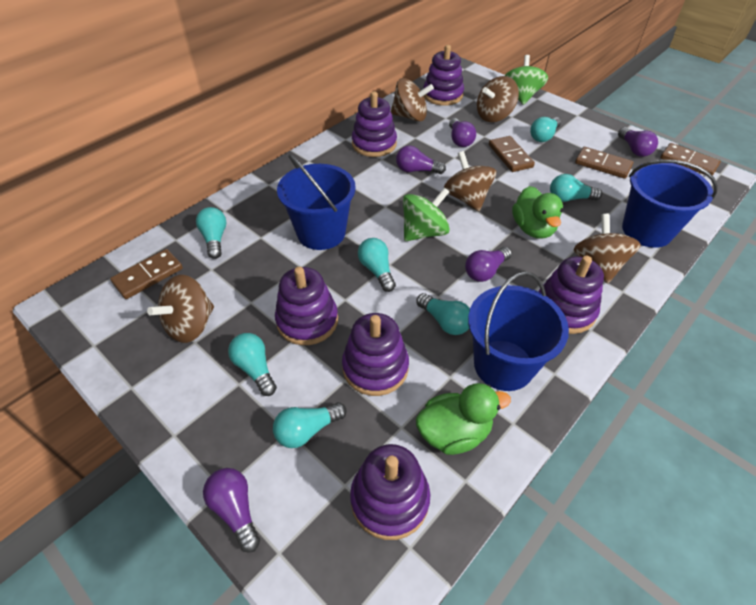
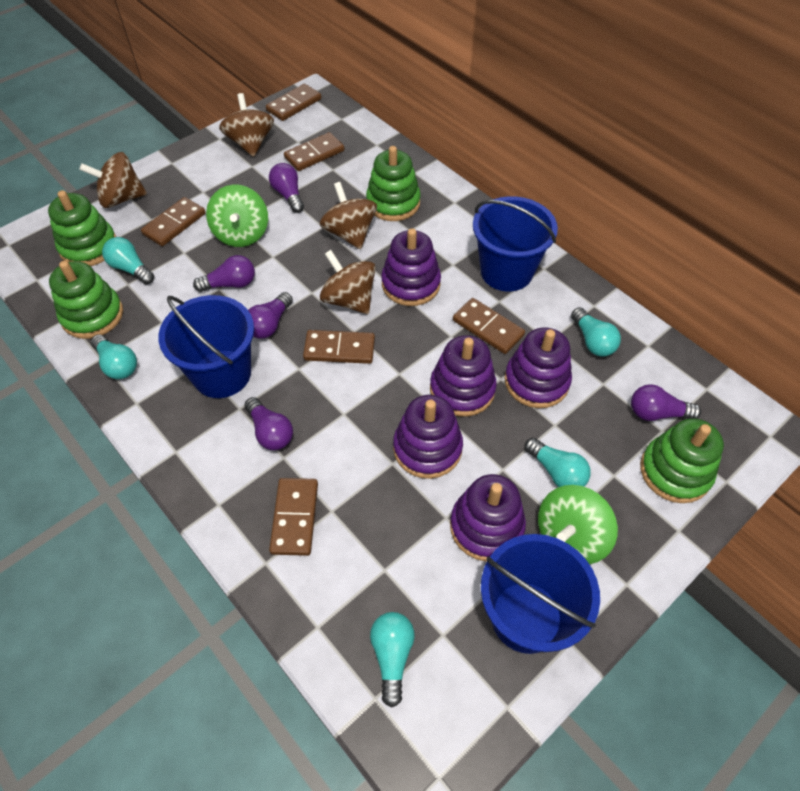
brown domino: [110,249,183,299] [489,136,535,172] [575,147,633,179] [660,143,721,176] = 4 -> [141,197,206,246] [266,84,321,121] [269,478,318,556] [284,132,344,171] [303,330,375,364] [453,298,525,354] = 6
brown spinning top: [147,275,214,343] [391,78,434,122] [444,151,496,211] [477,76,519,122] [574,214,641,284] = 5 -> [79,152,147,208] [219,93,274,157] [320,182,377,249] [320,250,376,314] = 4
green duck: [416,383,511,455] [512,186,563,239] = 2 -> none = 0
green stacking toy: none = 0 -> [48,190,116,266] [49,261,123,339] [366,146,421,221] [640,418,724,503] = 4
purple stacking toy: [275,267,338,345] [342,313,409,396] [350,444,430,540] [352,91,397,157] [423,45,464,106] [538,256,604,334] = 6 -> [381,228,441,306] [393,395,463,479] [430,335,497,417] [450,474,526,561] [504,327,572,408] = 5
turquoise light bulb: [196,207,227,259] [228,333,277,396] [273,402,347,448] [358,238,396,292] [416,293,470,335] [530,117,561,142] [550,174,602,202] = 7 -> [91,334,137,379] [102,237,154,285] [370,612,415,708] [525,438,591,487] [571,307,621,357] = 5

